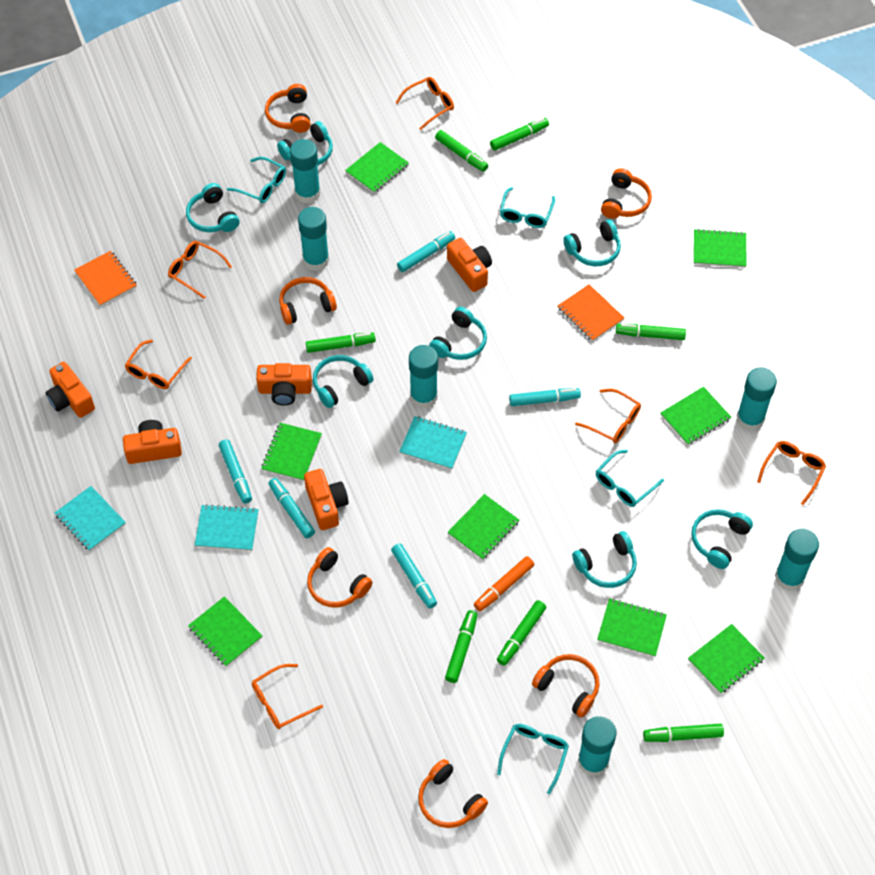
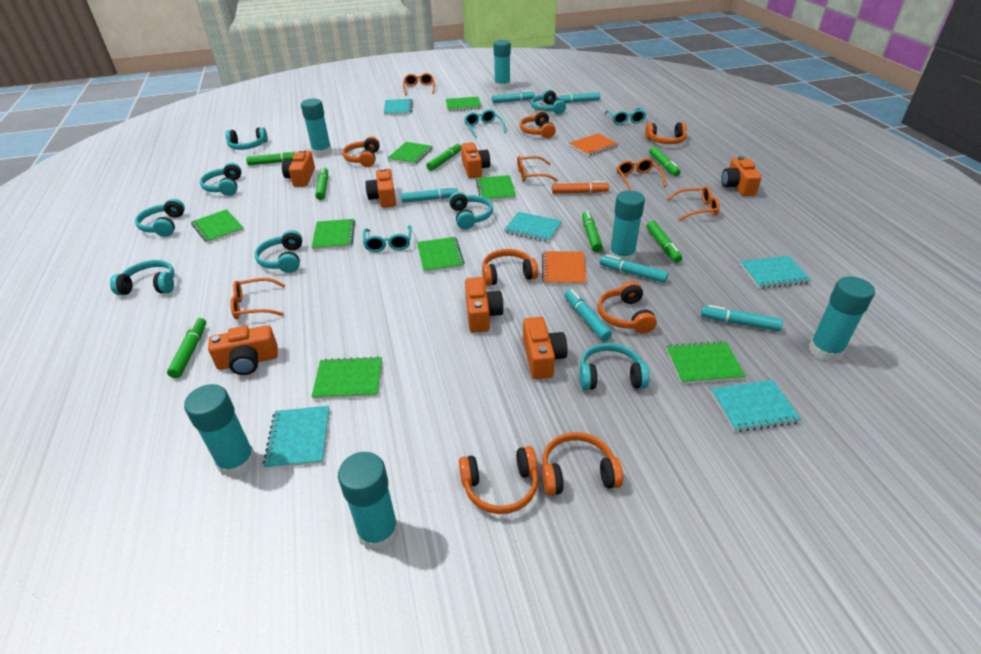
orange camera: [46,362,95,418] [123,420,182,464] [256,363,312,406] [304,469,349,530] [447,238,492,292] = 5 -> [208,325,278,375] [282,149,315,187] [365,167,396,208] [461,142,490,178] [465,277,504,333] [523,317,568,379] [721,156,762,196] = 7
orange glasses: [125,339,192,389] [168,241,232,299] [252,664,323,729] [396,77,454,130] [575,389,641,443] [757,441,826,505] = 6 -> [230,278,286,319] [403,73,435,95] [517,156,558,182] [617,158,666,191] [667,186,720,221] = 5
orange headphones: [265,84,311,133] [279,277,337,325] [307,547,373,608] [418,759,488,828] [532,654,599,717] [601,168,652,219] = 6 -> [342,136,380,167] [459,446,538,514] [482,249,538,286] [520,111,556,138] [542,432,623,496] [598,281,657,333] [645,122,687,144] = 7
turquoise glasses: [227,157,286,203] [497,724,569,794] [500,187,555,228] [596,450,664,507] = 4 -> [363,225,412,252] [464,110,506,138] [605,107,646,125] = 3
turquoise headphones: [186,183,239,232] [277,121,333,165] [313,355,374,408] [429,307,487,360] [563,220,621,266] [572,531,637,588] [691,509,753,569] = 7 -> [110,260,175,295] [135,198,185,237] [200,163,242,196] [225,127,268,150] [255,230,302,273] [449,192,493,229] [531,89,566,114] [579,343,649,390] = 8
turquoise marker: [219,439,252,503] [268,478,315,538] [391,543,437,609] [397,231,455,272] [509,388,581,406] = 5 -> [401,186,458,203] [492,90,535,103] [557,92,600,103] [565,289,612,341] [600,254,668,283] [701,305,783,331] = 6
turquoise notebook: [55,486,126,551] [195,504,259,551] [399,416,467,470] = 3 -> [263,406,329,469] [384,99,413,115] [504,212,562,242] [711,380,801,432] [740,256,811,289] = 5

